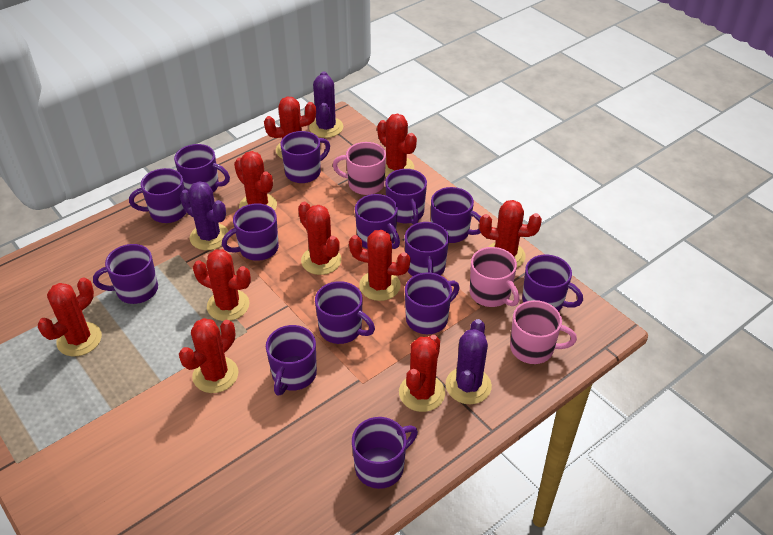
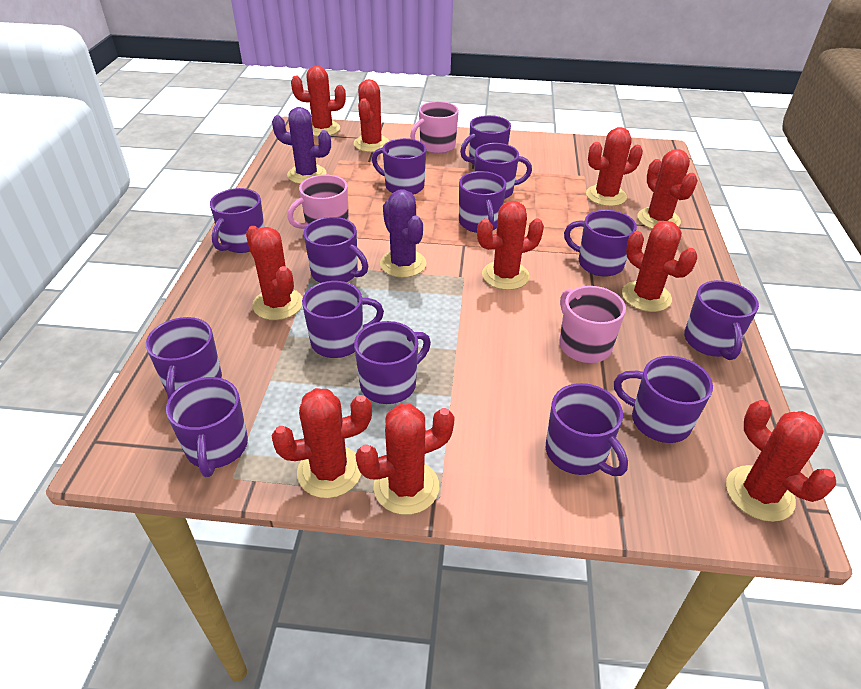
purple cactus: [180,181,229,250] [309,71,343,138] [446,319,492,404] = 3 -> [272,107,331,184] [380,189,426,278] = 2

